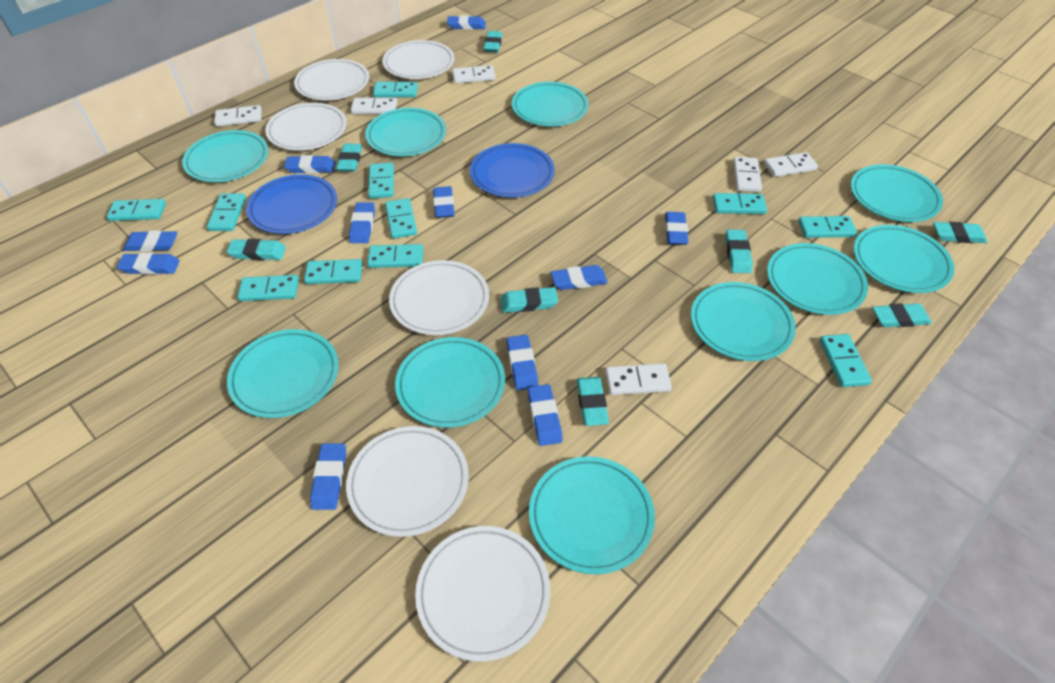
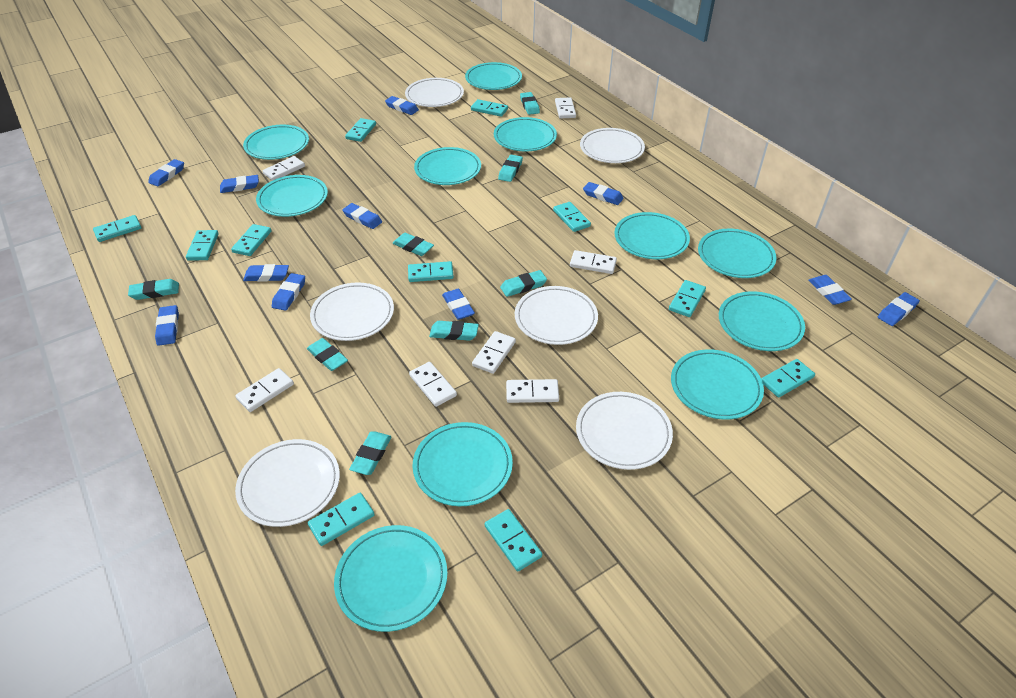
blue plate: [246,174,337,234] [470,143,555,198] = 2 -> none = 0
turquoise plate: [182,130,269,182] [227,329,339,418] [365,108,446,156] [395,337,505,428] [512,82,589,126] [529,456,655,574] [691,282,796,361] [767,243,868,315] [851,164,943,222] [854,225,954,293] = 10 -> [243,125,309,160] [256,175,328,217] [334,525,447,632] [413,422,513,506] [414,147,481,185] [465,62,522,90] [494,117,557,152] [614,212,690,259] [671,349,764,420] [698,229,776,278] [719,291,805,351] = 11
white domino: [214,105,262,126] [351,98,397,114] [452,65,496,83] [605,363,672,395] [733,157,762,192] [764,152,818,177] = 6 -> [235,368,294,412] [263,156,305,181] [409,362,457,407] [472,331,516,374] [506,379,559,403] [555,97,576,118] [570,250,617,274] = 7

